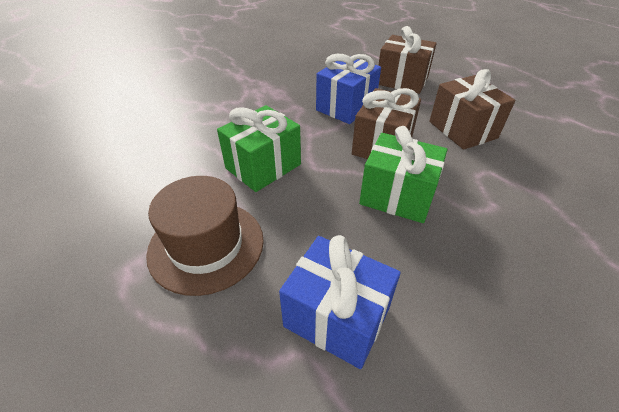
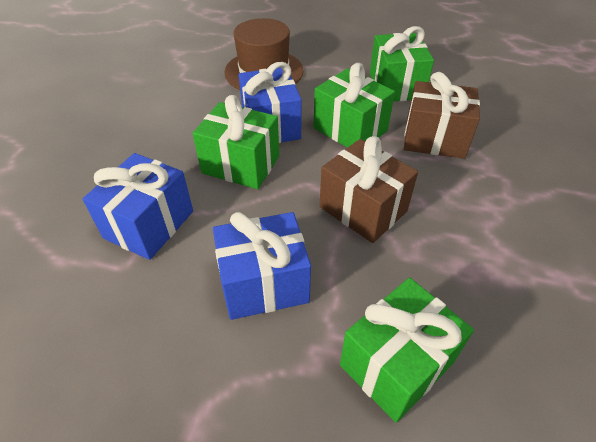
blue gift: [279,235,401,369] [316,54,381,124] = 2 -> [83,153,193,260] [213,212,311,320] [239,62,302,143] = 3
brown gift: [352,88,421,159] [378,26,437,94] [429,69,515,150] = 3 -> [319,136,418,243] [404,72,480,159] = 2
green gift: [217,105,301,192] [359,126,447,223] = 2 -> [193,95,279,189] [313,63,395,148] [340,278,474,423] [370,26,434,101] = 4

